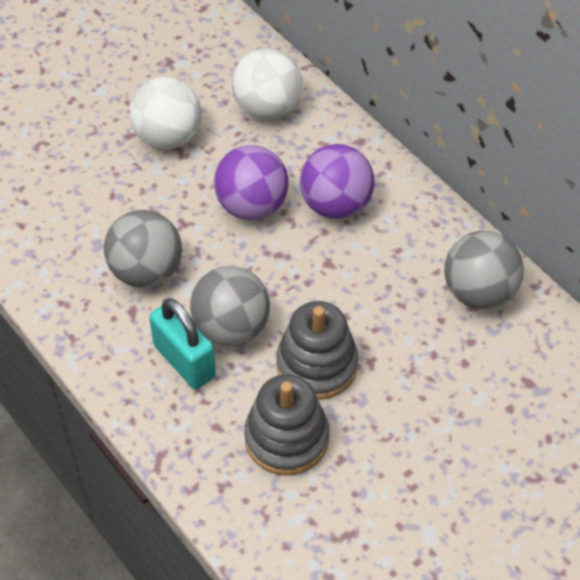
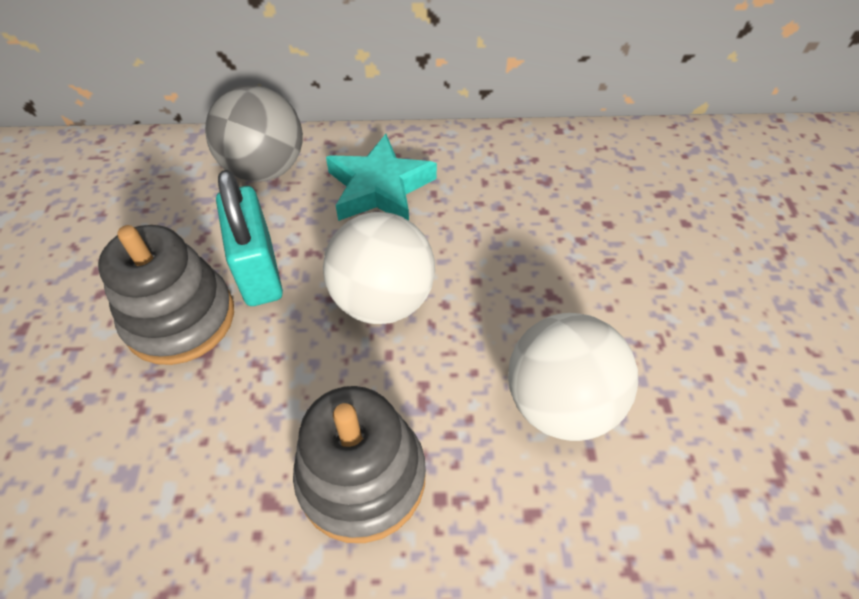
grey ball: [104,210,182,288] [190,266,270,346] [444,231,524,309] = 3 -> [205,85,303,182] = 1
purple ball: [214,145,288,220] [300,144,375,219] = 2 -> none = 0
turquoise star: none = 0 -> [326,134,437,221] = 1

